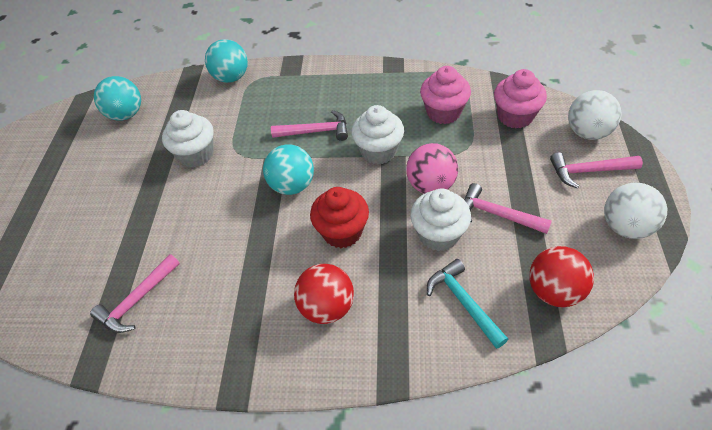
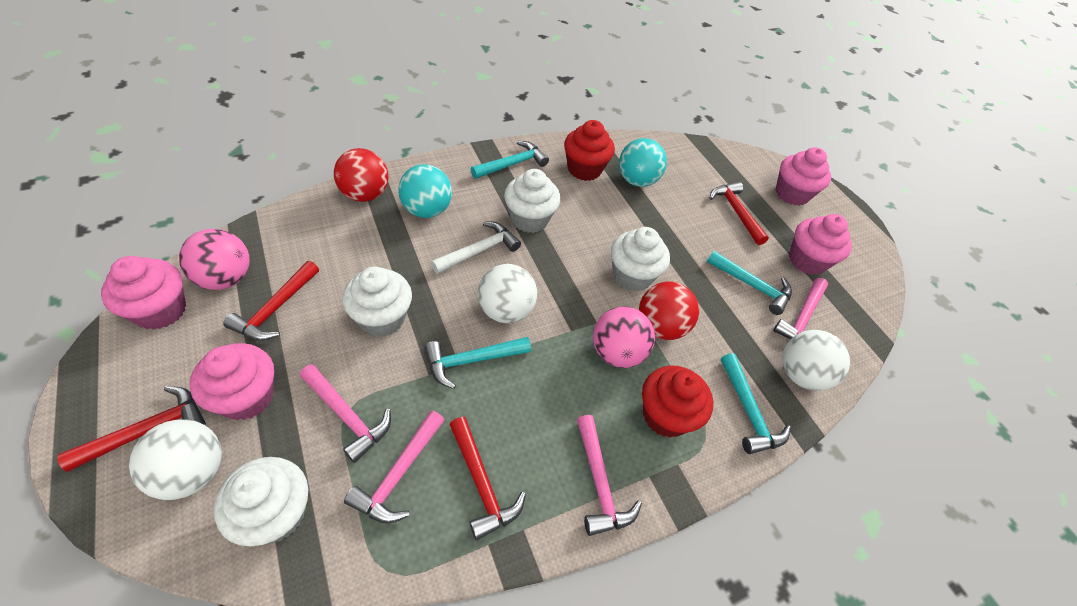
pink ball: [406,143,458,194] = 1 -> [179,229,250,290] [593,306,655,368] = 2
pink cupcake: [420,66,471,124] [494,69,547,129] = 2 -> [101,256,186,330] [190,343,274,420] [776,147,831,206] [789,214,852,275] = 4
red cupcake: [310,187,369,248] = 1 -> [564,120,615,181] [642,365,713,438] = 2
red hammer: none = 0 -> [57,386,206,472] [223,261,319,341] [449,417,526,540] [710,182,769,245] = 4
turquoise ball: [94,76,141,121] [205,39,248,83] [263,144,314,195] = 3 -> [398,164,452,218] [619,138,667,187] = 2
turquoise hammer: [427,259,508,349] = 1 -> [424,337,531,389] [471,141,549,179] [707,251,792,315] [721,353,791,454] = 4
white ball: [568,90,622,140] [604,183,667,239] = 2 -> [129,419,222,500] [478,264,537,323] [782,330,850,391] = 3
white cupcake: [162,110,214,167] [351,105,404,164] [410,189,471,251] = 3 -> [214,457,308,546] [342,267,412,337] [504,169,560,233] [611,227,670,291] = 4
white hammer: none = 0 -> [431,221,521,274] = 1

